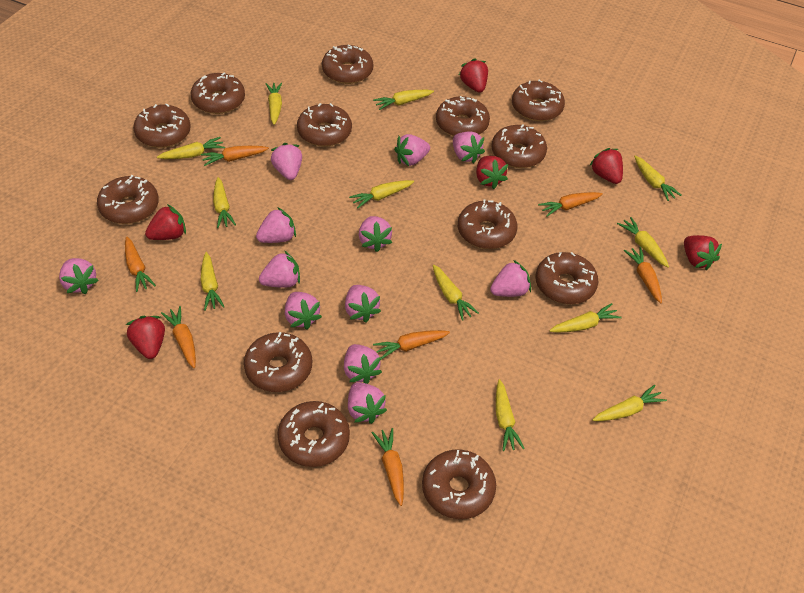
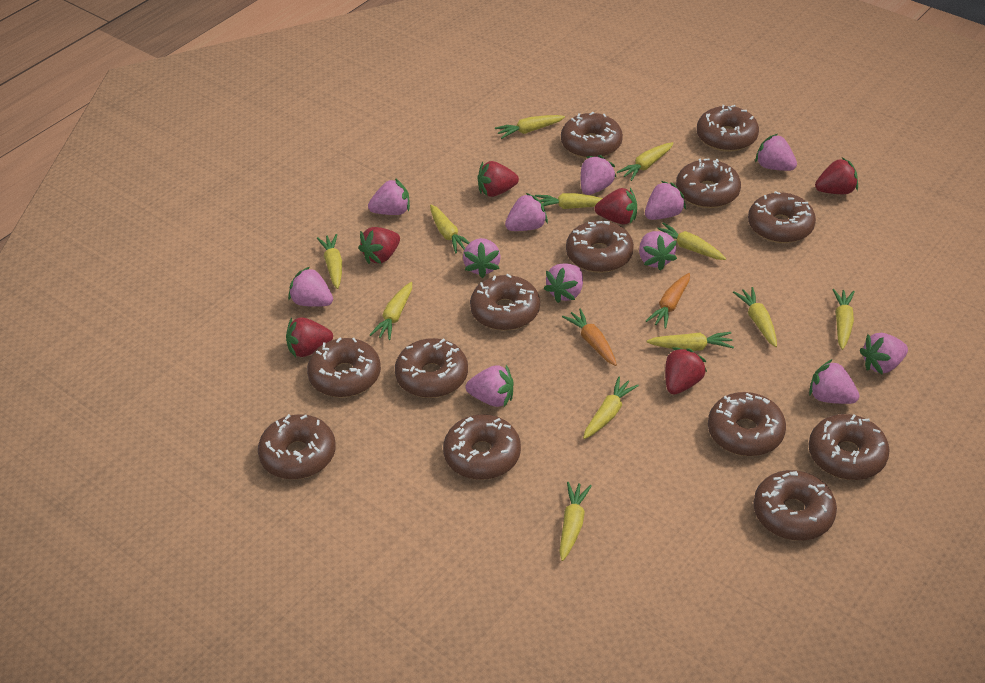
orange carrot: [125,237,156,292] [161,306,196,368] [201,146,269,166] [372,428,404,506] [373,330,450,360] [538,192,603,217] [624,247,662,303] = 7 -> [562,308,617,366] [646,273,690,328] = 2

